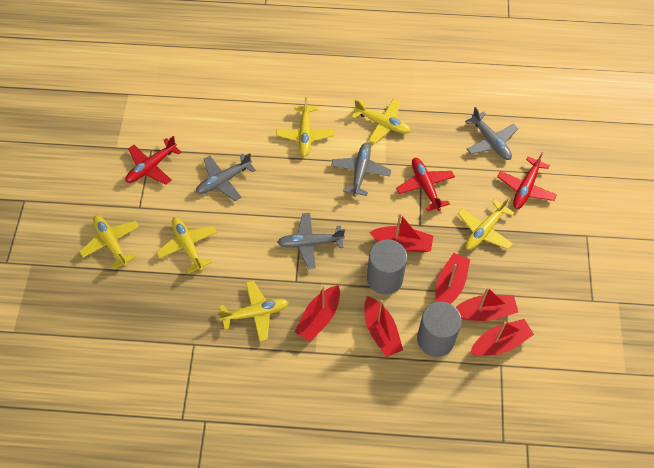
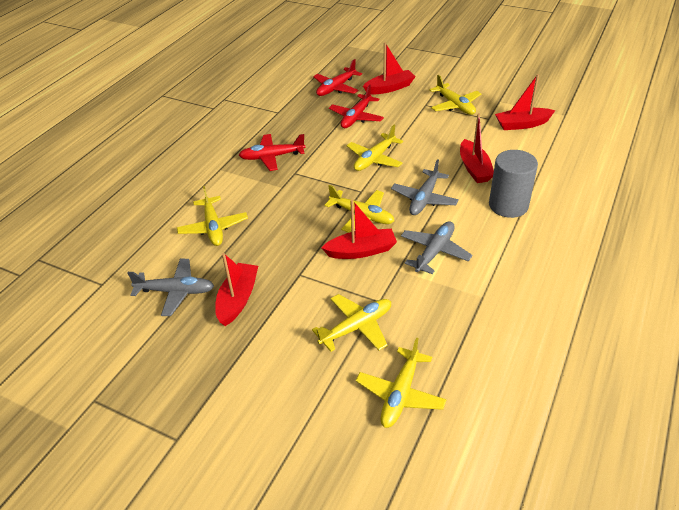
grey cylinder: [367,240,407,294] [417,302,462,357] = 2 -> [489,150,538,218] = 1
grey plane: [196,153,255,201] [277,213,345,269] [331,143,391,197] [465,107,518,160] = 4 -> [127,259,214,316] [391,159,459,215] [401,221,473,274] = 3
red boat: [295,285,340,341] [364,296,403,357] [369,213,433,252] [436,253,470,304] [455,287,518,321] [470,319,534,356] = 6 -> [215,253,258,326] [321,200,397,259] [363,42,416,95] [460,113,494,183] [495,74,555,130] = 5

